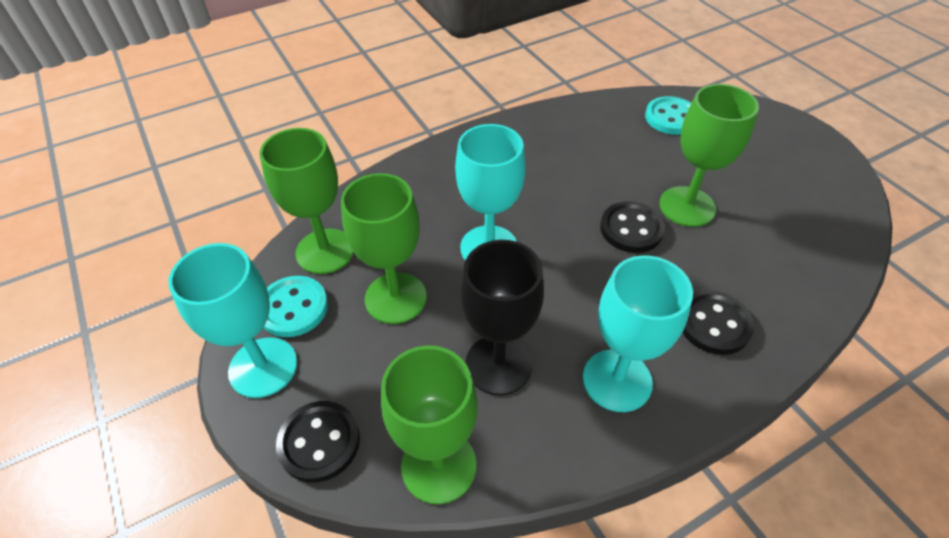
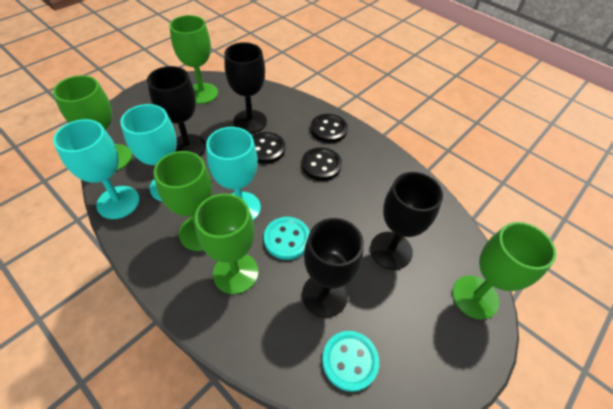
black goblet: [460,240,544,395] = 1 -> [147,66,206,156] [224,42,267,133] [302,218,364,318] [370,172,443,270] = 4
green goblet: [259,128,354,274] [341,173,427,324] [381,345,478,504] [659,84,759,227] = 4 -> [53,75,132,171] [154,151,212,251] [169,15,218,104] [195,194,258,294] [452,222,556,319] = 5

